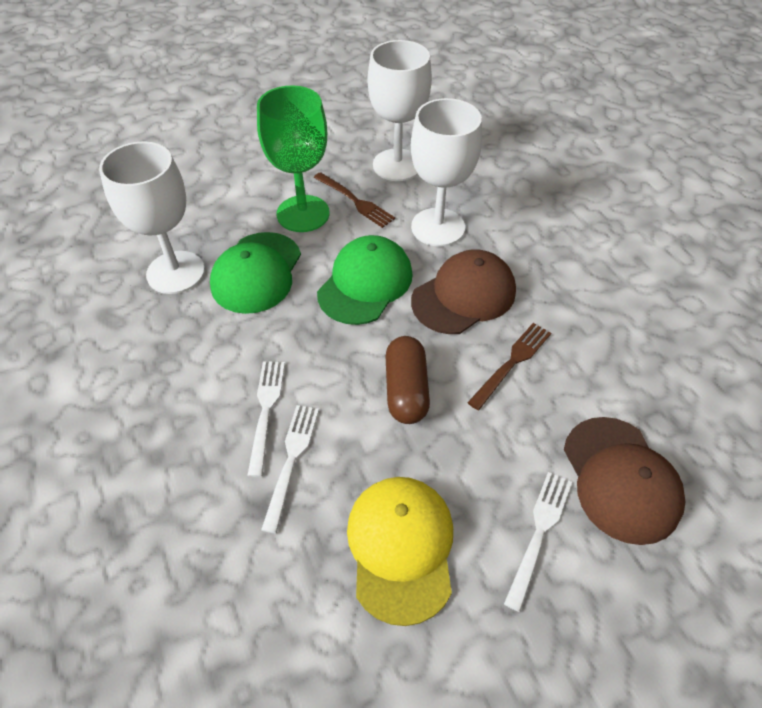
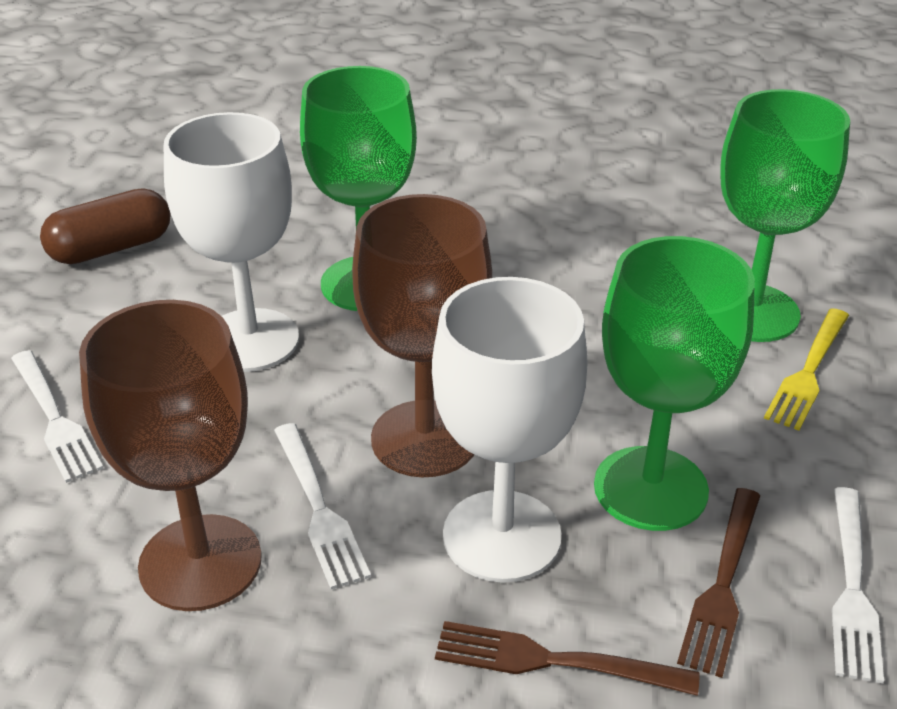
brown cap: [411,249,516,334] [564,417,686,545] = 2 -> none = 0
brown goblet: none = 0 -> [79,300,262,611] [352,194,492,477] = 2
green cap: [210,232,301,314] [317,235,413,325] = 2 -> none = 0
green goblet: [257,85,330,232] = 1 -> [300,66,417,311] [594,236,755,531] [720,89,850,342] = 3
white goblet: [99,141,205,294] [368,40,432,181] [411,98,482,247] = 3 -> [164,112,299,372] [432,277,588,583] = 2
yellow cap: [347,477,453,626] = 1 -> none = 0
yellow fork: none = 0 -> [764,308,849,431] = 1

